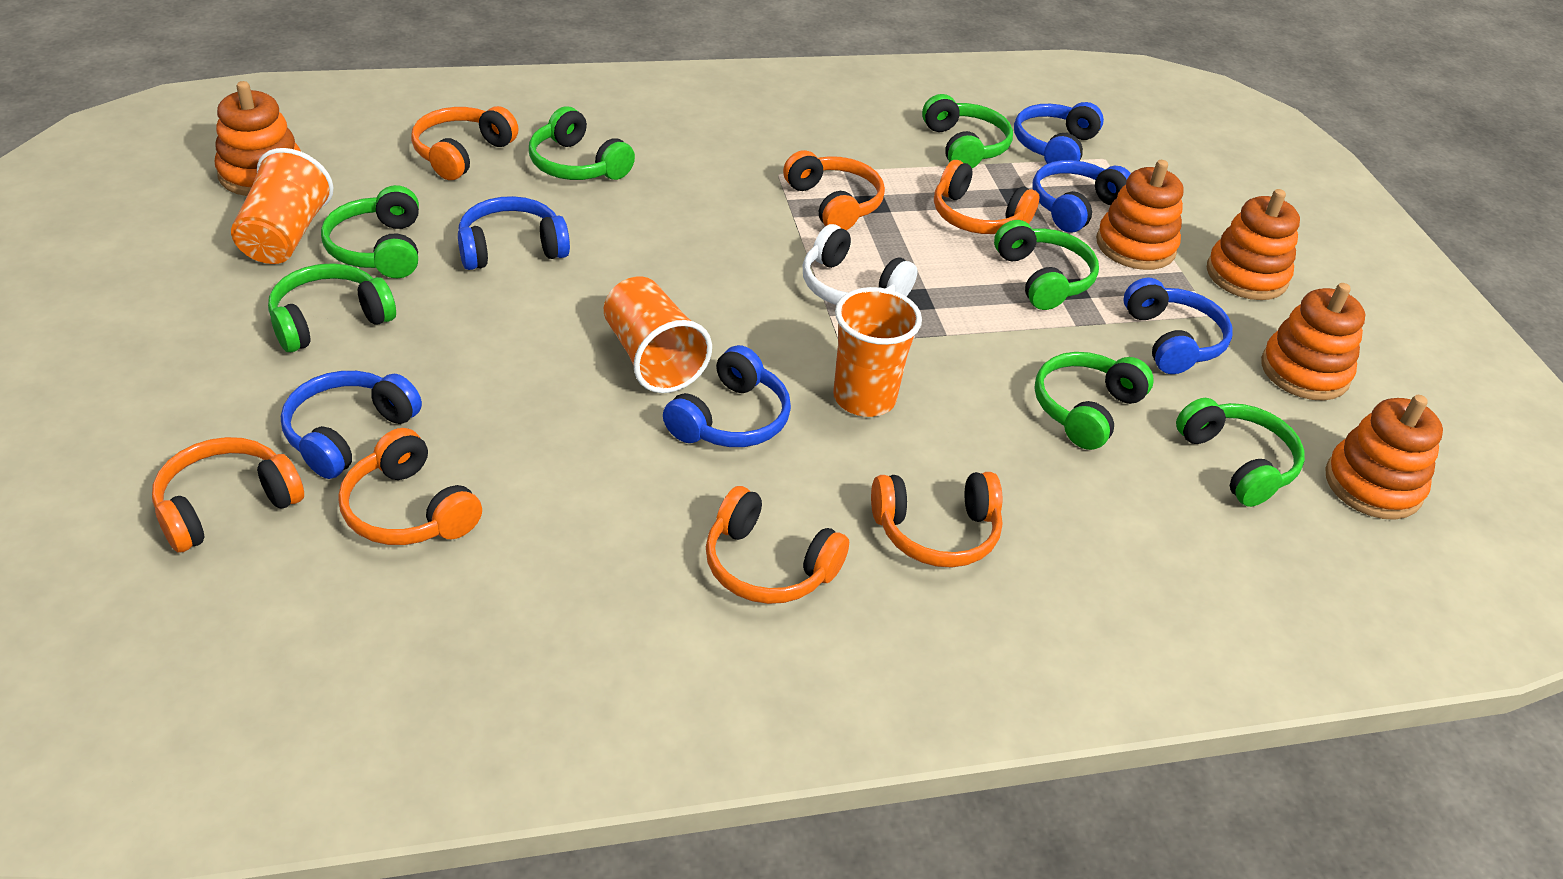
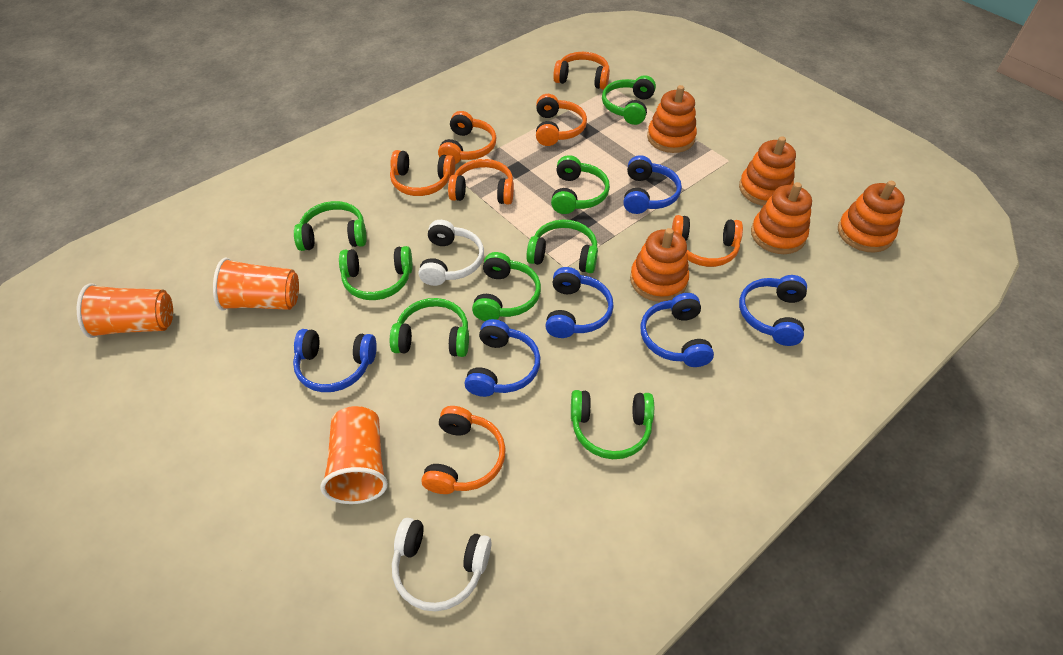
green headphones: [268,263,396,352] [321,185,419,278] [529,106,635,180] [922,94,1013,168] [994,220,1099,310] [1034,352,1154,450] [1176,398,1305,507] = 7 -> [294,201,367,251] [339,246,413,300] [390,298,469,357] [472,252,541,321] [526,220,598,273] [551,155,610,214] [571,390,654,459] [602,75,656,125] = 8
white headphones: [803,224,918,305] = 1 -> [392,518,491,612] [419,220,484,286] = 2

